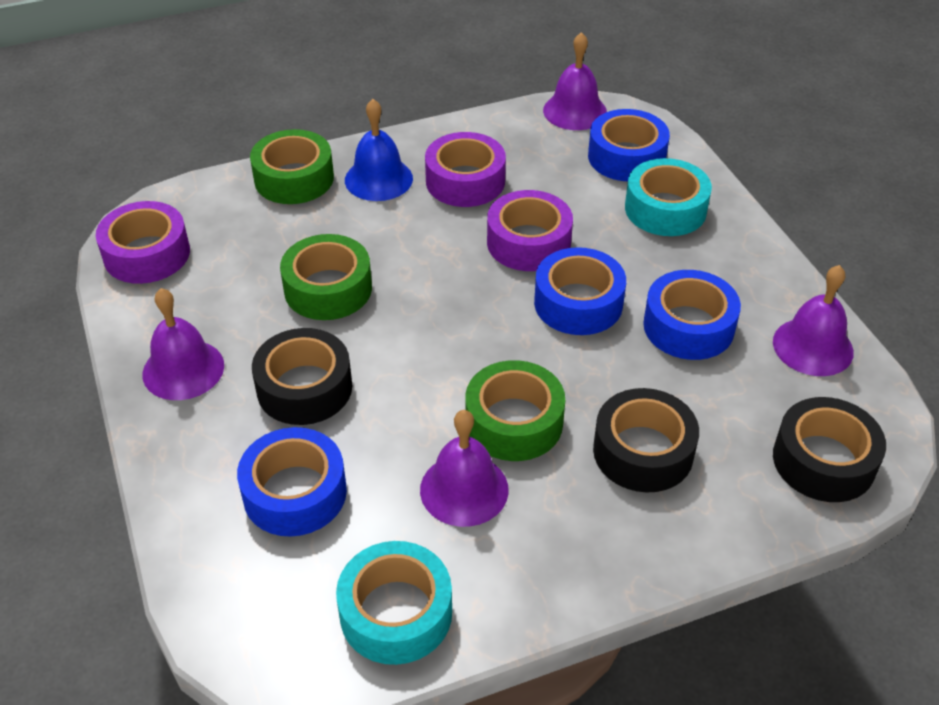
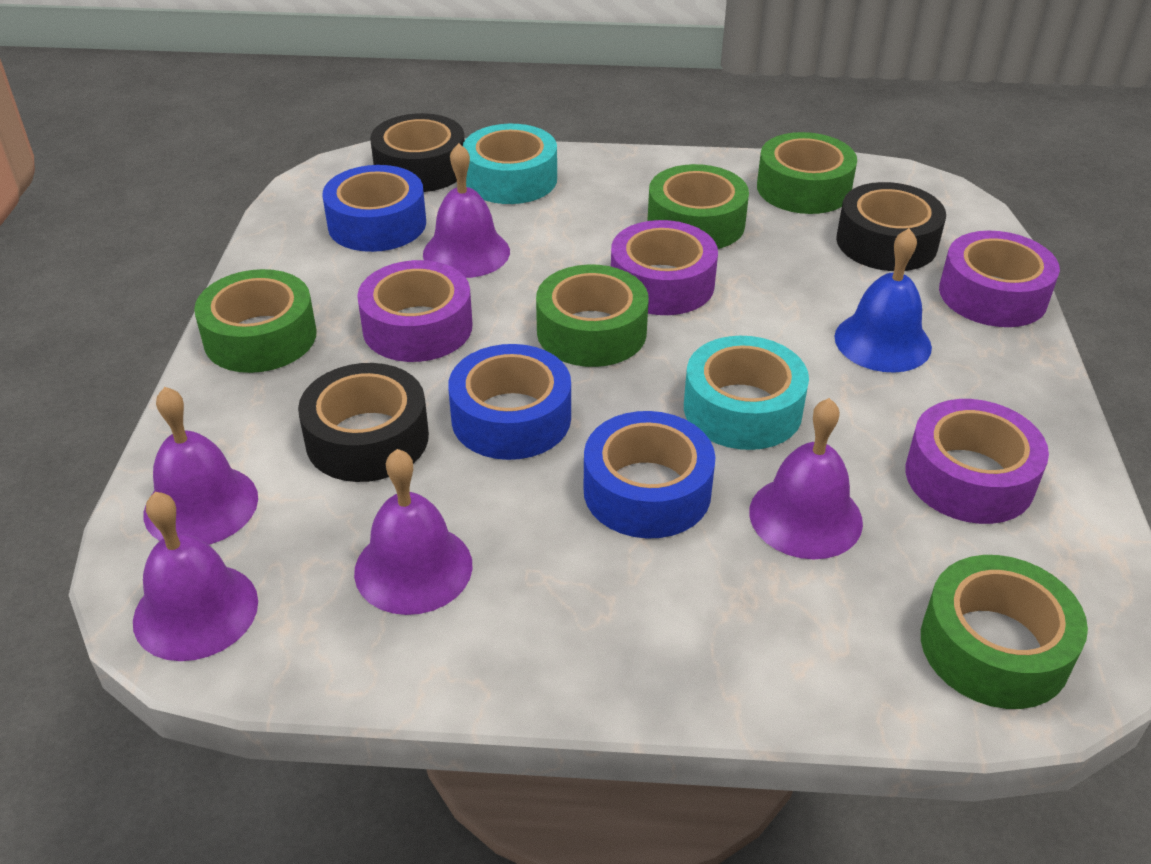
blue tape: [237,427,347,536] [534,247,626,335] [588,109,670,181] [643,270,741,360] = 4 -> [322,165,426,252] [448,344,571,460] [584,411,716,538] = 3
green tape: [250,129,334,204] [280,234,372,320] [465,360,565,461] = 3 -> [194,269,317,373] [536,264,649,367] [648,164,749,249] [757,132,857,214] [921,555,1088,709] = 5
purple bell: [142,288,224,400] [420,410,509,527] [543,32,607,130] [773,265,854,376] = 4 -> [133,492,258,661] [144,387,258,545] [354,449,472,615] [423,143,510,278] [749,398,863,559] = 5
purple tape: [96,201,190,284] [425,132,506,207] [487,190,573,271] = 3 -> [357,260,473,362] [611,220,718,315] [905,399,1049,524] [939,231,1060,327] = 4

